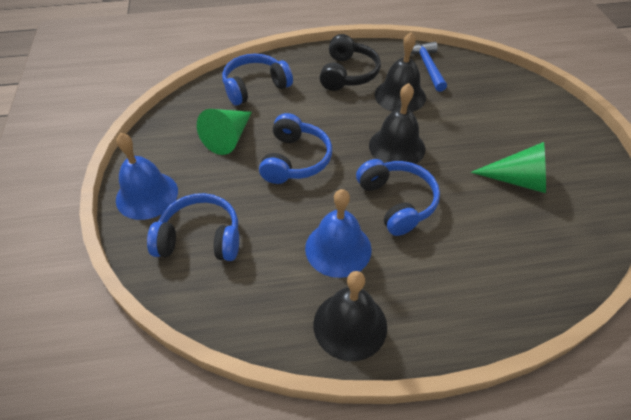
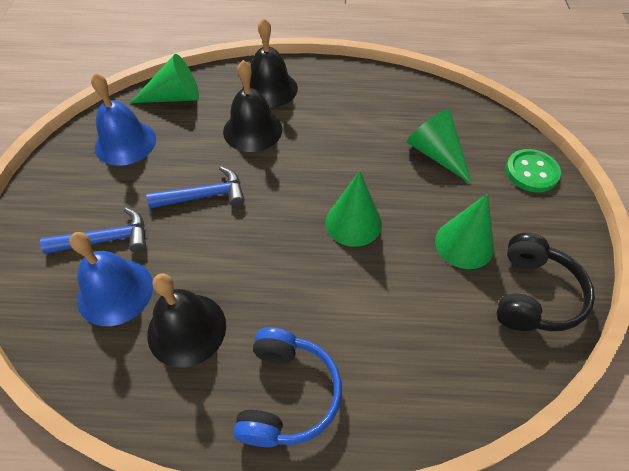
blue hammer: [404,42,447,92] = 1 -> [40,208,146,254] [146,167,245,209] = 2
blue headphones: [147,193,239,261] [222,54,293,106] [259,113,332,184] [356,159,440,236] = 4 -> [233,327,342,447] = 1
green button: none = 0 -> [506,149,561,192] = 1
green cone: [197,109,252,155] [471,142,546,193] = 2 -> [130,54,199,103] [326,171,382,247] [407,109,472,184] [435,193,494,269] = 4

